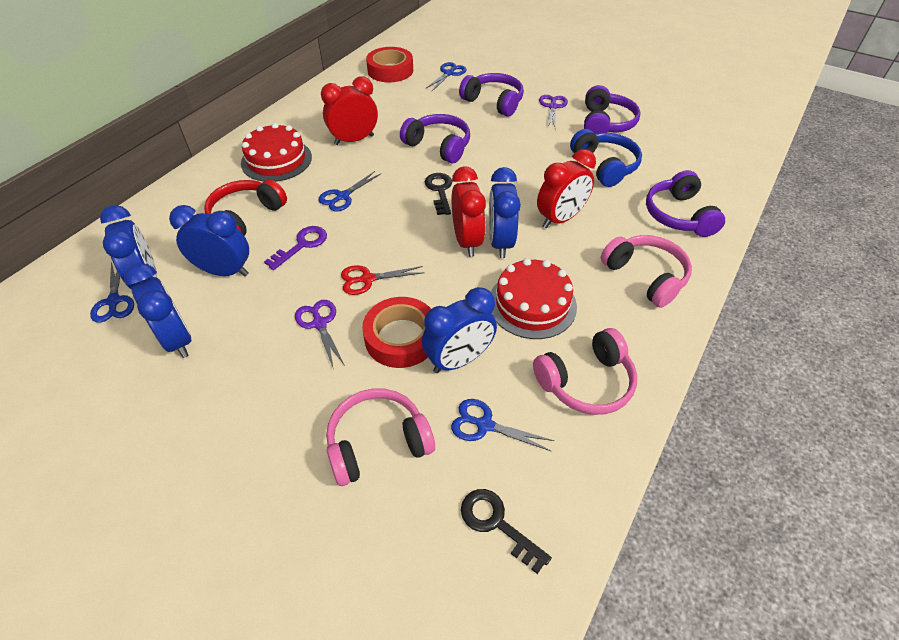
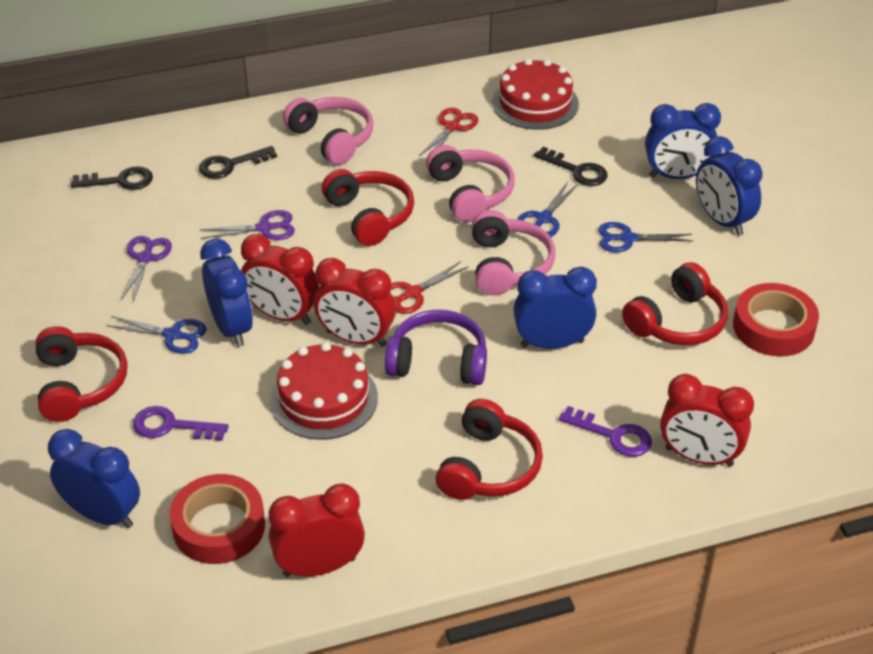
black key: [425,173,452,215] [461,489,552,574] = 2 -> [71,166,153,190] [199,146,277,179] [534,147,608,186] = 3
blue headphones: [570,129,642,187] = 1 -> none = 0
blue scissors: [90,262,134,323] [318,171,381,212] [425,62,467,91] [451,399,555,452] = 4 -> [106,316,207,354] [517,182,578,237] [598,222,693,252] = 3
purple headphones: [400,114,470,163] [459,73,524,117] [584,85,641,134] [646,170,725,237] = 4 -> [385,310,487,385] = 1
purple key: [264,226,327,270] = 1 -> [133,406,229,441] [559,406,652,457] = 2
red clock: [321,76,378,145] [452,166,486,257] [537,149,596,228] = 3 -> [241,234,319,325] [269,484,365,577] [314,258,396,347] [660,374,754,467] = 4
red headphones: [204,180,287,236] = 1 -> [35,326,127,422] [322,169,414,246] [436,399,543,500] [622,262,728,345] = 4
red scissors: [341,265,425,295] = 1 -> [391,261,469,314] [419,108,478,156] = 2

